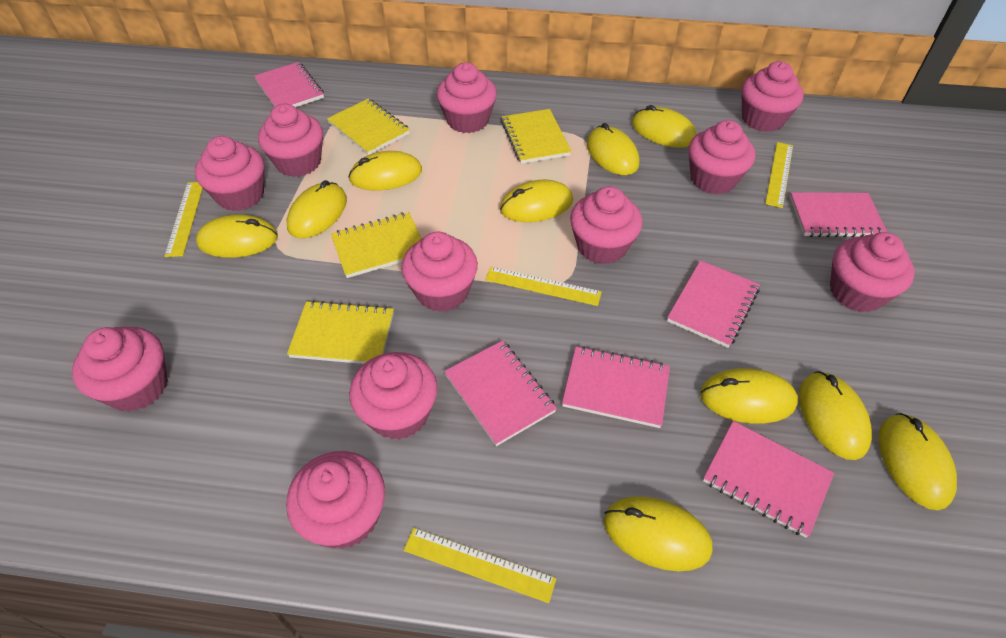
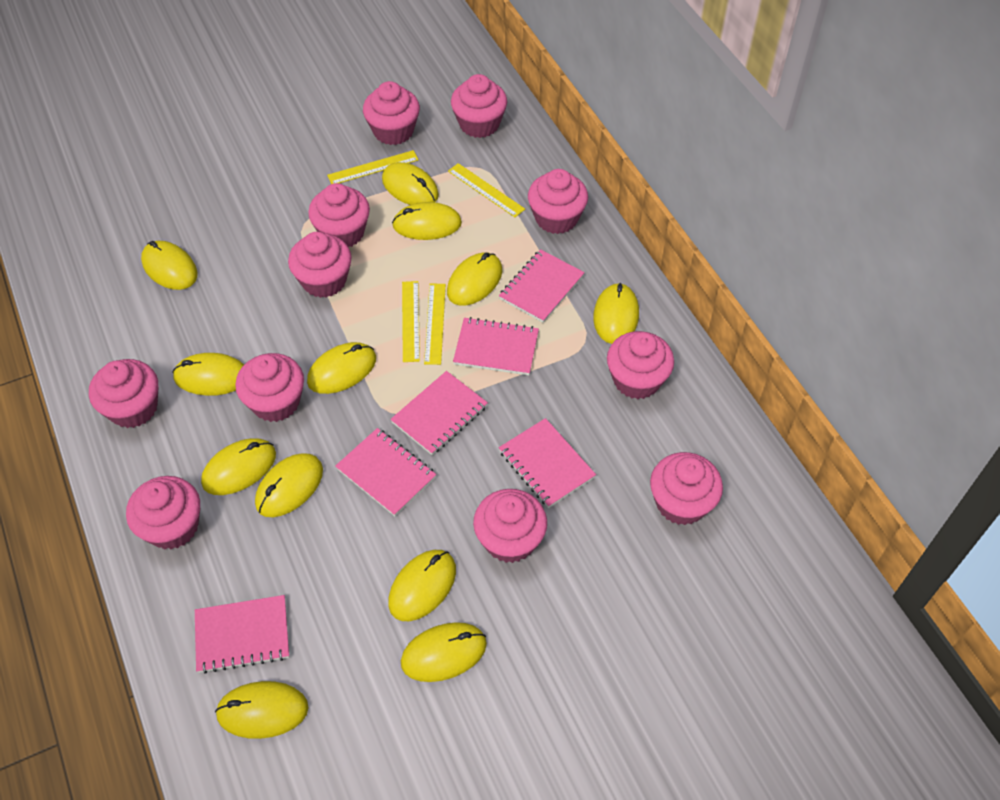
yellow mouse: [196,214,278,258] [286,180,347,238] [348,151,422,190] [500,180,573,222] [587,123,640,175] [604,496,712,571] [632,105,697,148] [700,368,798,424] [799,371,872,460] [878,413,957,510] = 10 -> [141,241,197,290] [172,353,244,396] [201,438,276,495] [215,681,309,739] [255,453,323,517] [307,342,376,394] [382,162,439,205] [388,550,456,621] [392,202,462,240] [401,622,487,682] [447,252,502,306] [593,283,639,344] = 12
yellow notebook: [287,300,394,364] [327,99,410,155] [331,212,422,278] [501,109,571,164] = 4 -> none = 0

